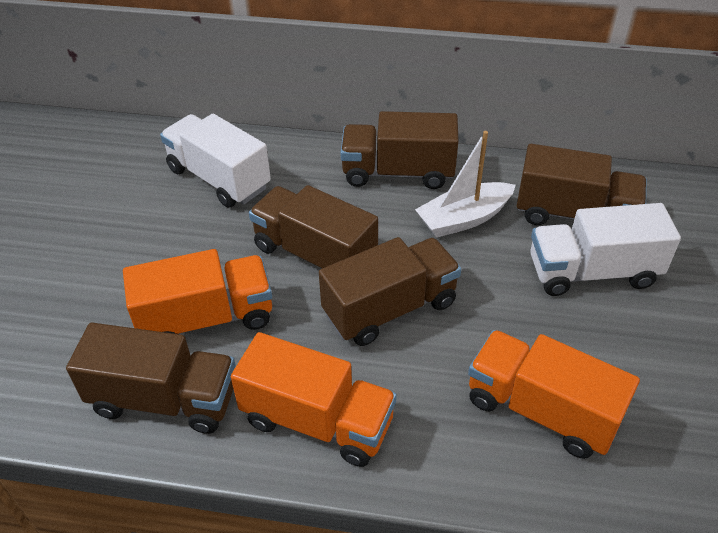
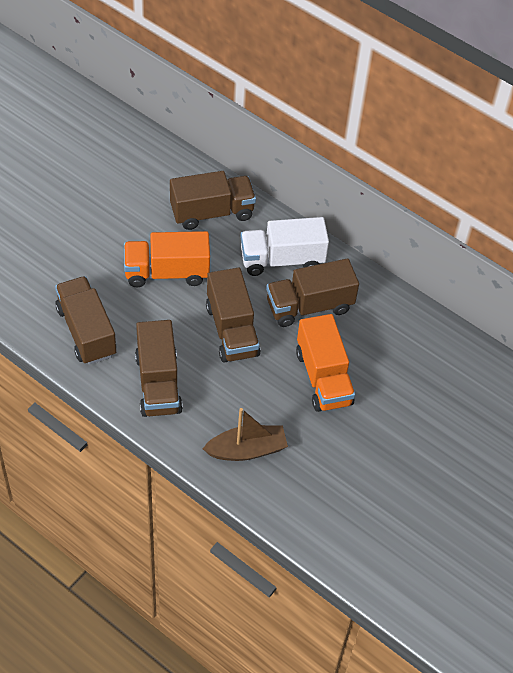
brown boat: none = 0 -> [203,408,288,461] = 1
orange truck: [123,249,272,334] [231,332,397,467] [468,330,640,459] = 3 -> [124,231,210,287] [296,314,355,412] = 2
white boat: [415,131,516,238] = 1 -> none = 0
white truck: [160,114,271,208] [530,203,681,296] = 2 -> [240,217,329,276] = 1

